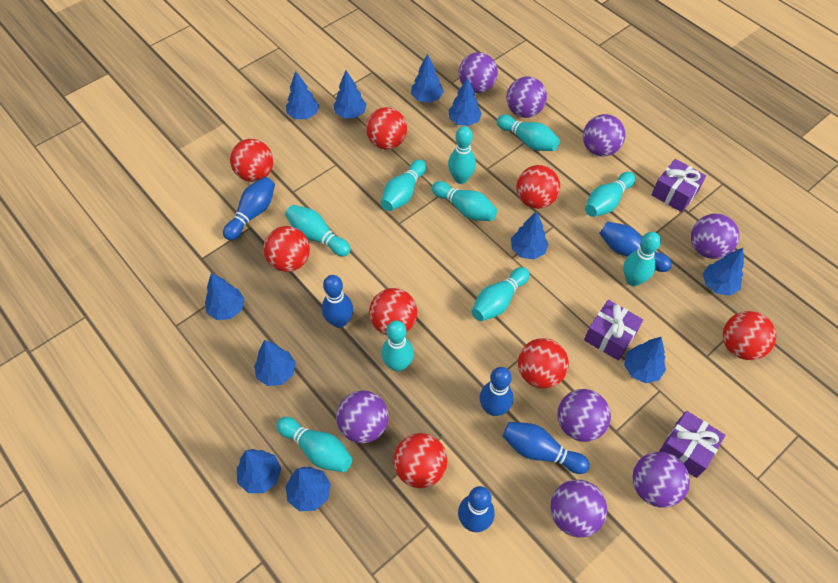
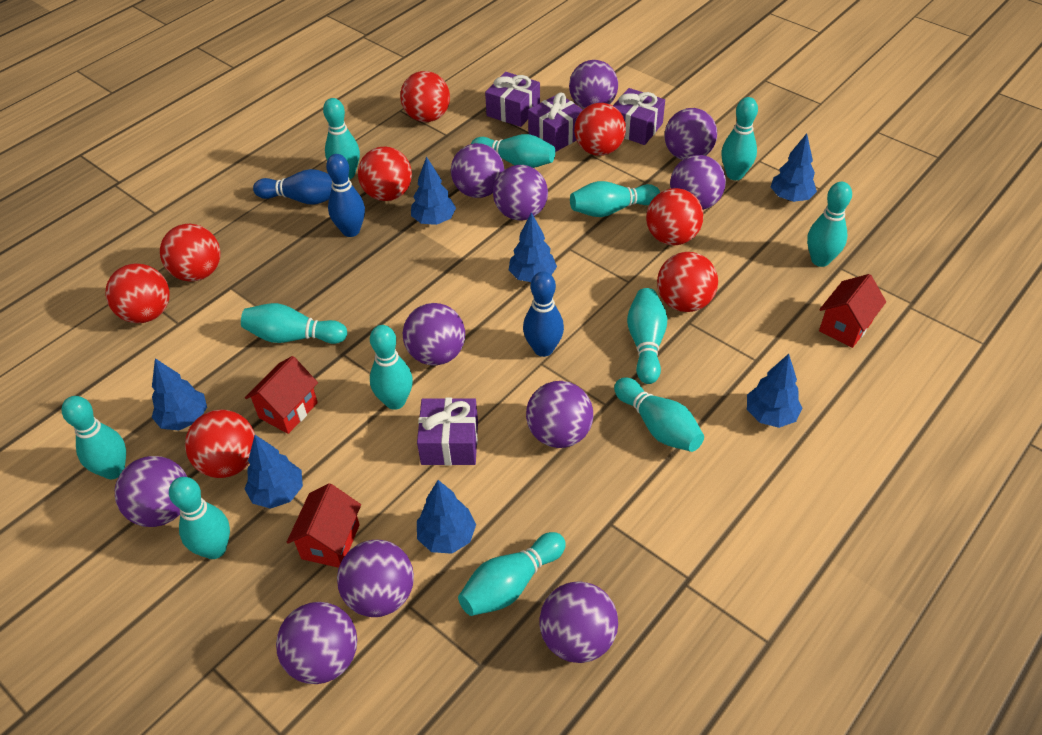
blue bowling pin: [223,177,275,241] [322,275,353,328] [458,486,495,532] [480,367,513,416] [502,422,590,474] [599,221,672,272] = 6 -> [253,169,332,205] [326,154,365,237] [523,271,564,357] = 3
blue tree: [205,273,245,320] [237,449,281,493] [254,340,296,386] [286,71,319,119] [286,467,331,511] [333,71,367,118] [411,54,444,103] [449,77,482,126] [511,211,548,259] [624,337,666,383] [703,248,744,295] = 11 -> [152,358,207,431] [245,435,303,509] [411,156,456,225] [417,480,476,554] [509,212,557,282] [747,354,802,428] [771,133,817,202] = 7
purple ball: [336,390,389,443] [459,52,498,93] [506,77,547,118] [550,480,607,537] [557,389,611,442] [583,114,625,157] [633,452,690,508] [691,214,739,259] = 8 -> [115,456,187,527] [276,602,357,684] [337,540,414,617] [403,303,465,366] [451,143,504,198] [493,165,548,220] [526,381,593,448] [539,581,618,663] [569,60,618,109] [665,108,717,160] [670,155,726,210] = 11
purple gift: [584,300,643,361] [651,159,706,212] [659,411,726,478] = 3 -> [417,398,478,466] [485,72,540,127] [528,92,583,152] [613,88,665,145] = 4
red house: none = 0 -> [245,356,318,434] [287,483,361,568] [819,274,886,348] = 3
turquoise bowling pin: [276,417,353,472] [285,205,351,256] [381,160,426,211] [381,320,414,372] [432,181,497,221] [448,126,476,184] [472,267,530,321] [497,115,560,151] [585,172,636,217] [623,232,661,286] = 10 -> [62,396,126,479] [169,477,230,559] [241,303,347,344] [323,98,360,179] [370,325,413,410] [458,532,566,616] [471,134,555,168] [570,181,660,217] [614,378,704,452] [627,288,668,384] [721,97,758,180] [807,182,852,267] = 12

